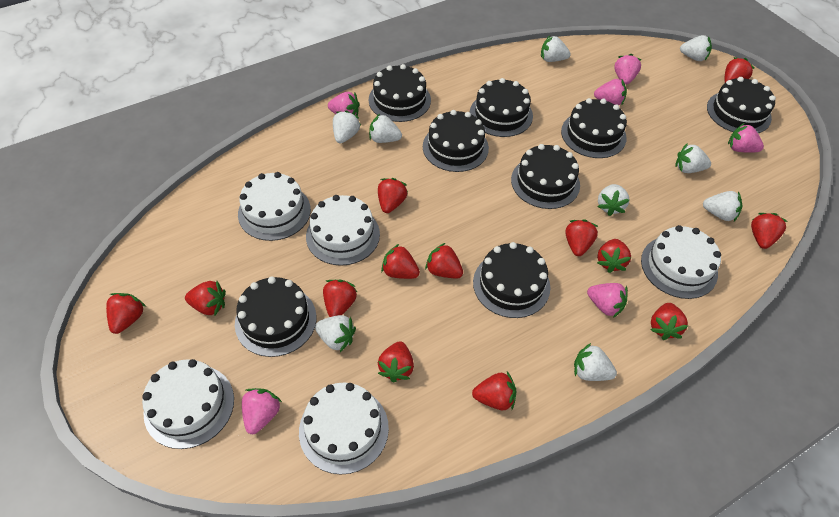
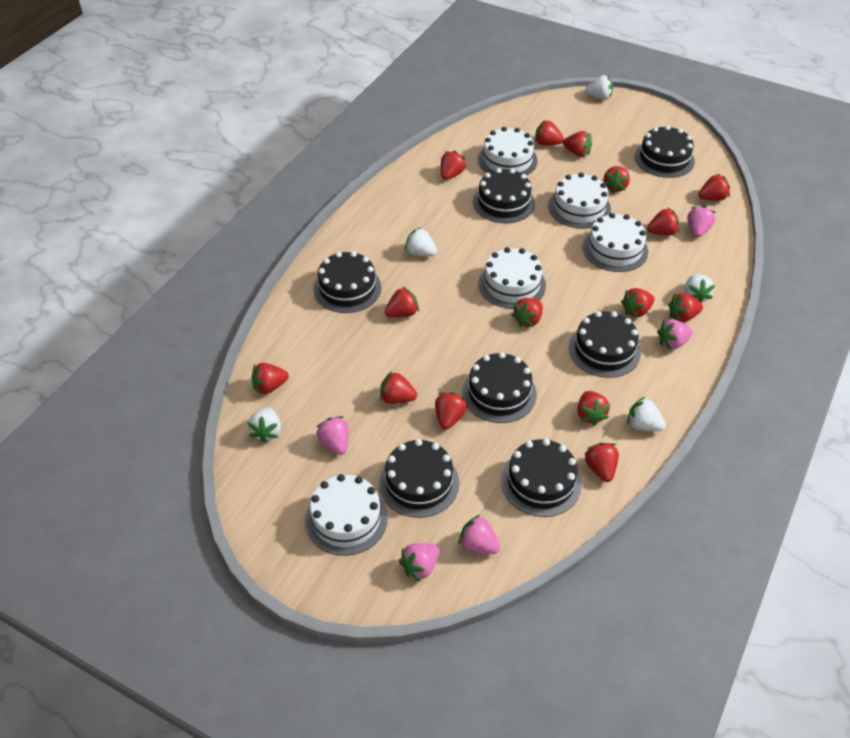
black cake: [235,276,316,357] [369,64,431,122] [423,110,489,172] [470,78,533,137] [473,242,550,318] [511,144,580,209] [561,98,627,158] [707,77,776,133] = 8 -> [314,251,381,313] [379,439,459,518] [462,352,537,423] [473,168,535,223] [501,439,582,517] [569,311,641,378] [635,125,695,178] = 7
pink strawberry: [242,388,282,434] [328,92,359,116] [587,283,628,318] [594,79,627,105] [614,54,642,85] [728,123,764,153] = 6 -> [316,416,349,455] [399,543,440,582] [459,515,500,554] [657,319,693,350] [687,206,716,237] = 5
red strawberry: [106,293,146,334] [185,281,226,316] [323,280,357,317] [378,178,408,213] [378,341,414,382] [381,244,420,279] [425,243,463,278] [472,372,516,410] [565,219,598,256] [597,239,631,273] [651,303,688,340] [725,57,755,83] [751,213,787,249] = 13 -> [252,363,289,395] [380,371,417,404] [385,286,419,318] [435,392,467,430] [441,151,466,180] [512,298,543,327] [535,120,564,146] [563,131,592,157] [577,391,610,426] [584,443,619,482] [604,166,630,193] [621,288,655,318] [647,208,680,236] [668,293,703,322] [698,174,730,201] = 15
white strawberry: [315,315,356,352] [333,111,361,143] [369,114,402,143] [541,36,571,62] [574,343,617,381] [597,184,629,216] [675,144,711,173] [680,35,712,61] [703,191,742,222] = 9 -> [247,407,281,443] [405,227,437,256] [585,75,613,100] [627,397,666,431] [685,274,715,303] = 5

